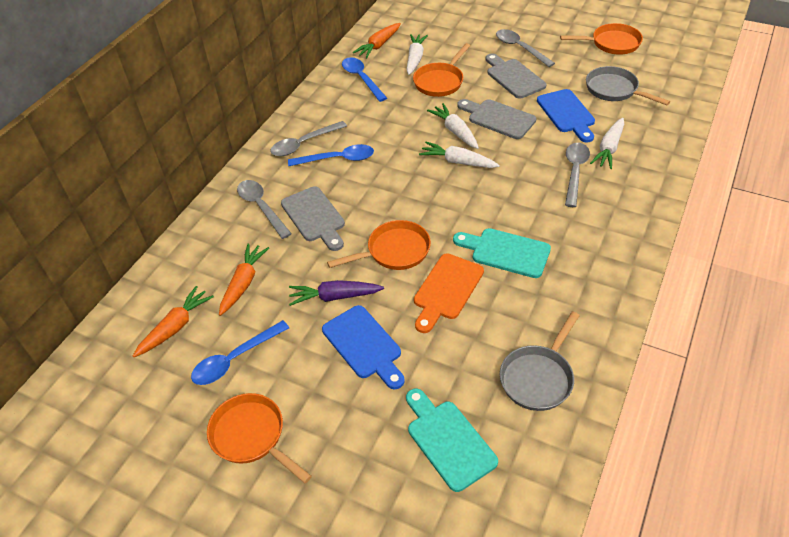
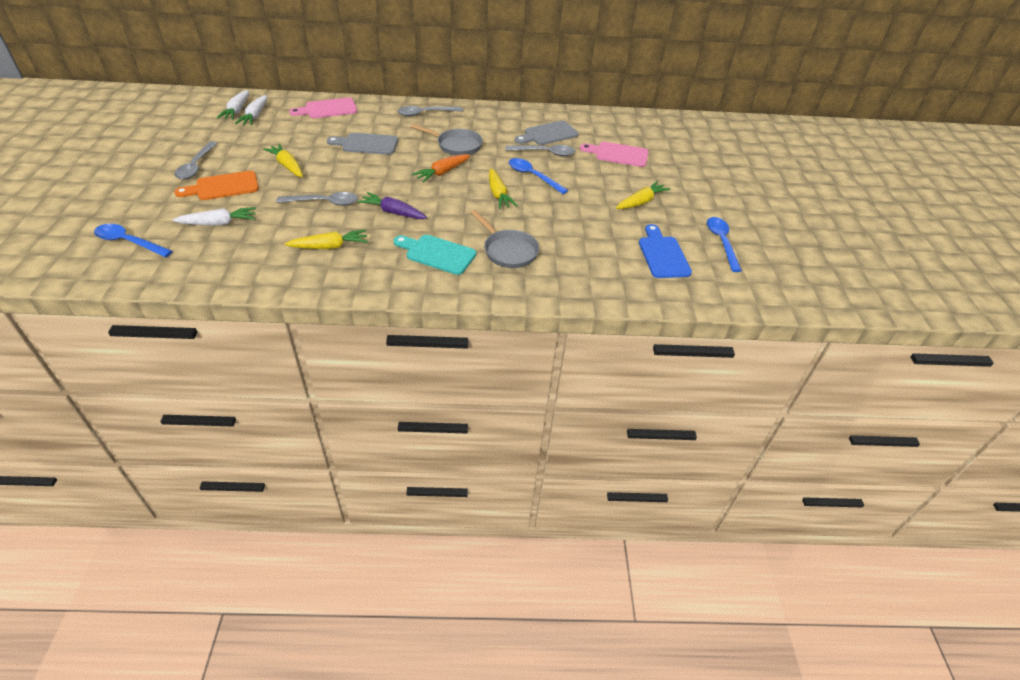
blue cutting board: [322,305,405,389] [537,89,595,142] = 2 -> [639,224,692,278] = 1
grey cutting board: [281,186,345,251] [457,99,536,139] [486,53,547,99] = 3 -> [327,133,398,155] [515,121,579,145] = 2
orange carrot: [133,286,214,357] [219,243,269,316] [353,23,401,58] = 3 -> [412,154,471,183] = 1
orange pan: [207,393,312,483] [327,220,431,270] [413,43,470,97] [560,23,643,55] = 4 -> none = 0
pink cutting board: none = 0 -> [289,97,357,118] [580,142,649,167] = 2
turquoise cutting board: [406,389,498,492] [453,228,551,278] = 2 -> [394,235,476,275] = 1
white carrot: [406,34,428,75] [419,142,500,168] [427,103,479,149] [590,118,624,169] = 4 -> [172,207,256,226] [217,90,249,120] [235,95,267,125] = 3
yellow carrot: none = 0 -> [263,143,303,177] [284,229,368,249] [489,168,518,209] [616,181,671,209] = 4

